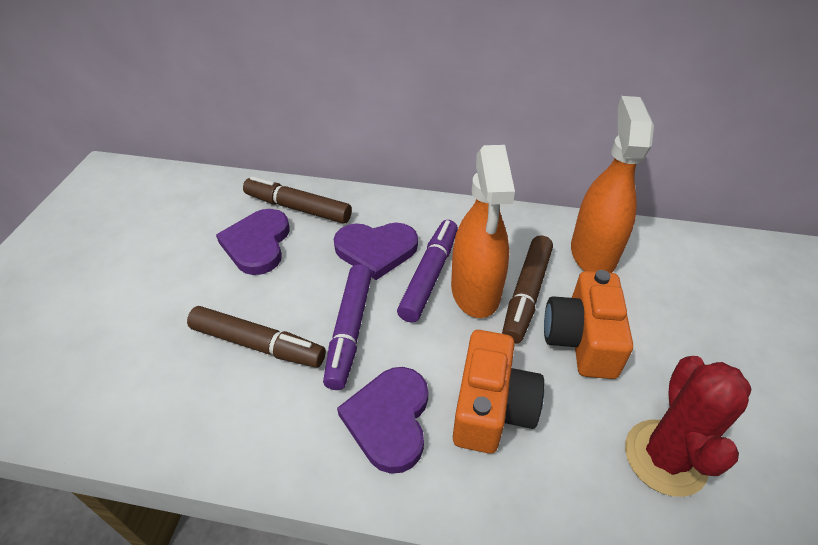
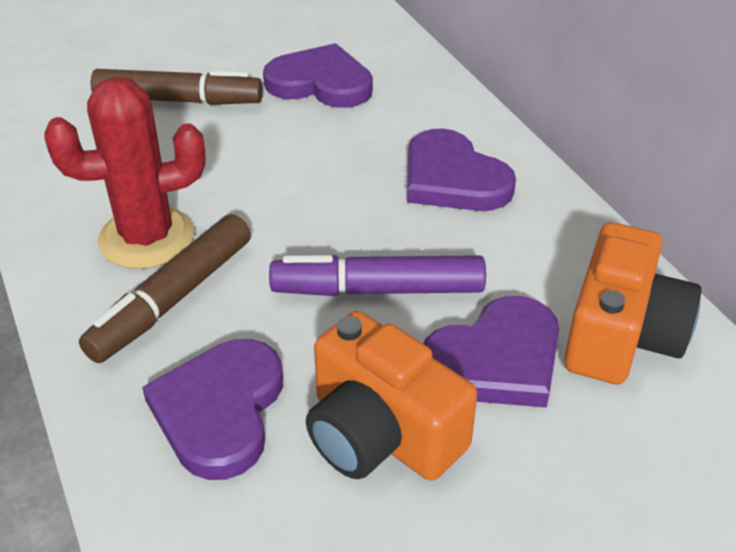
brown marker: [187,306,326,368] [243,176,352,224] [502,235,553,344] = 3 -> [79,214,251,363] [91,69,263,105] = 2
orange spray bottle: [451,145,515,318] [571,96,654,273] = 2 -> none = 0
purple heart: [216,209,290,275] [334,223,418,280] [337,367,428,474] = 3 -> [142,339,283,480] [263,43,373,108] [407,128,516,211] [423,296,559,408] = 4
purple marker: [323,264,372,390] [397,220,458,323] = 2 -> [269,255,486,296] = 1

